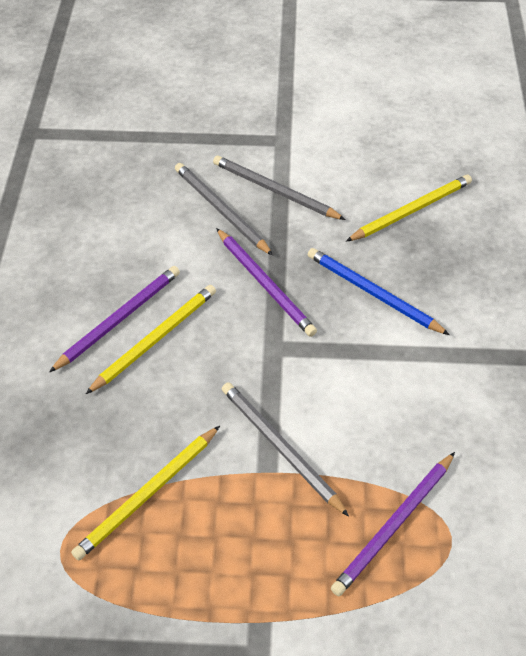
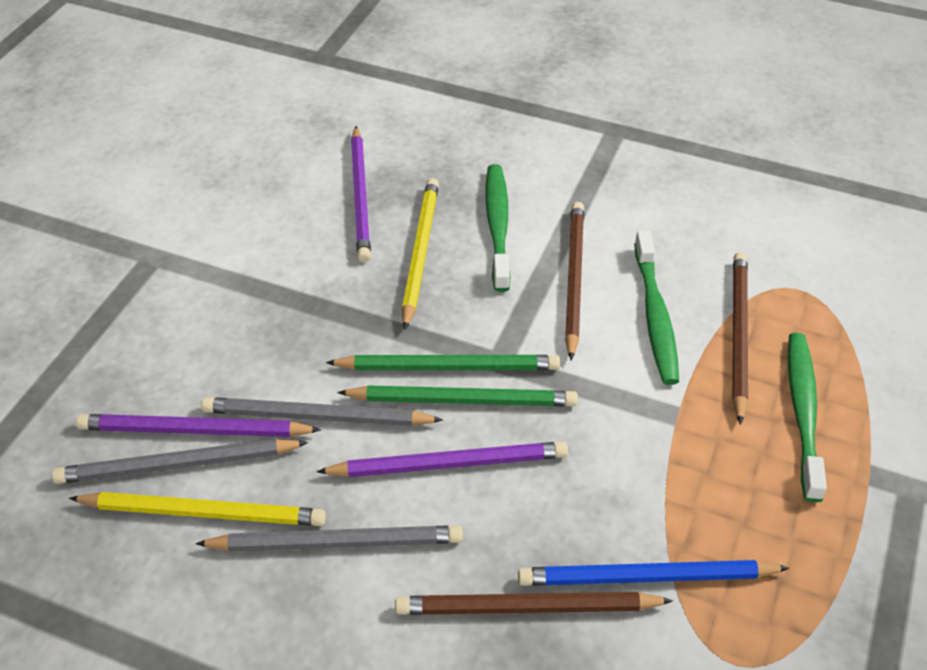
brown pencil: none = 0 -> [395,592,673,615] [565,202,584,361] [733,252,748,425] = 3
green pencil: none = 0 -> [326,355,560,370] [337,385,578,406] = 2
green toothbrush: none = 0 -> [485,164,511,292] [634,230,679,385] [788,333,827,502] = 3
yellow pencil: [71,426,220,560] [86,285,216,394] [346,175,472,241] = 3 -> [69,492,326,526] [402,178,439,330] = 2

